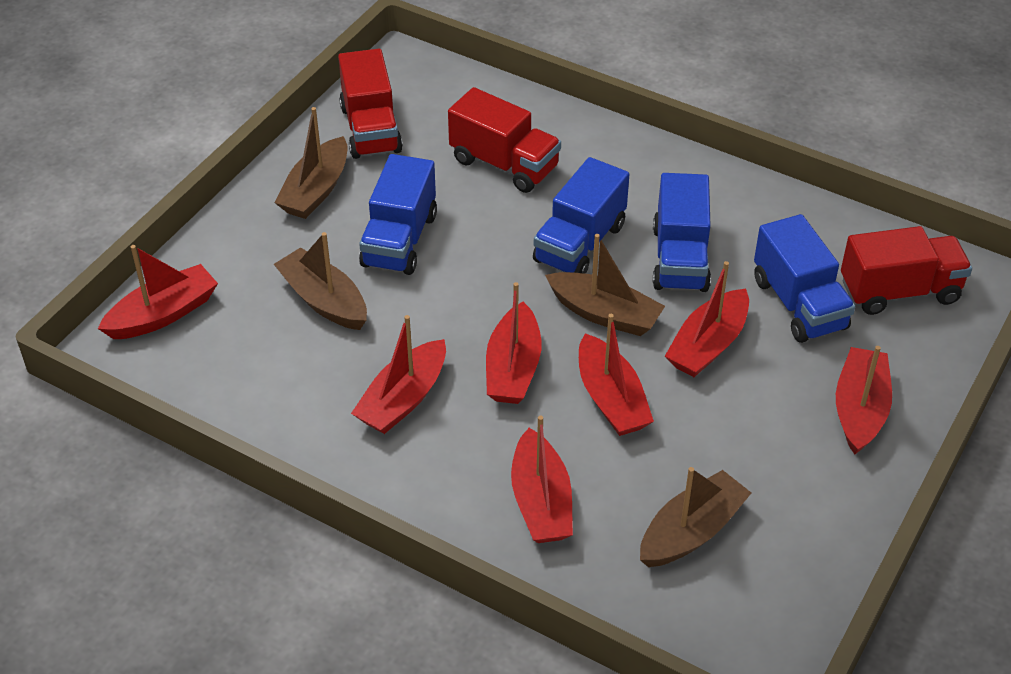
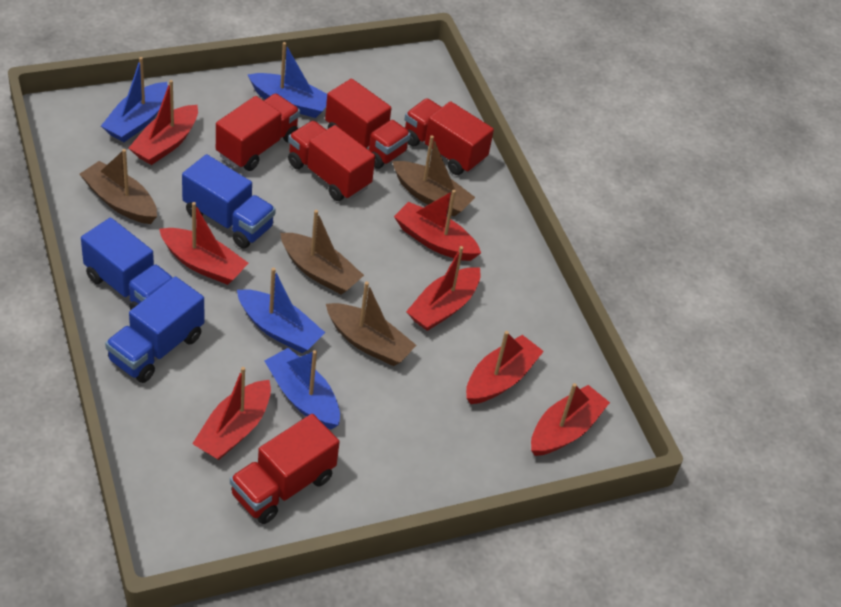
blue boat: none = 0 -> [101,57,168,142] [237,268,325,353] [248,42,327,118] [265,348,340,429] = 4
blue truck: [359,154,437,275] [533,157,629,274] [653,173,711,292] [754,214,855,343] = 4 -> [81,218,173,310] [105,276,204,383] [182,154,276,249] = 3
red truck: [338,49,403,159] [448,87,561,193] [841,226,972,315] = 3 -> [216,94,300,171] [230,414,340,524] [288,121,375,201] [325,79,411,169] [405,98,494,175] = 5

